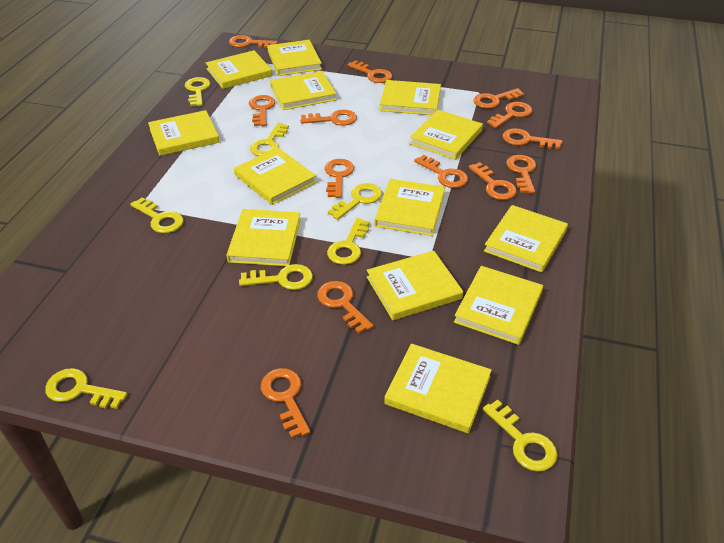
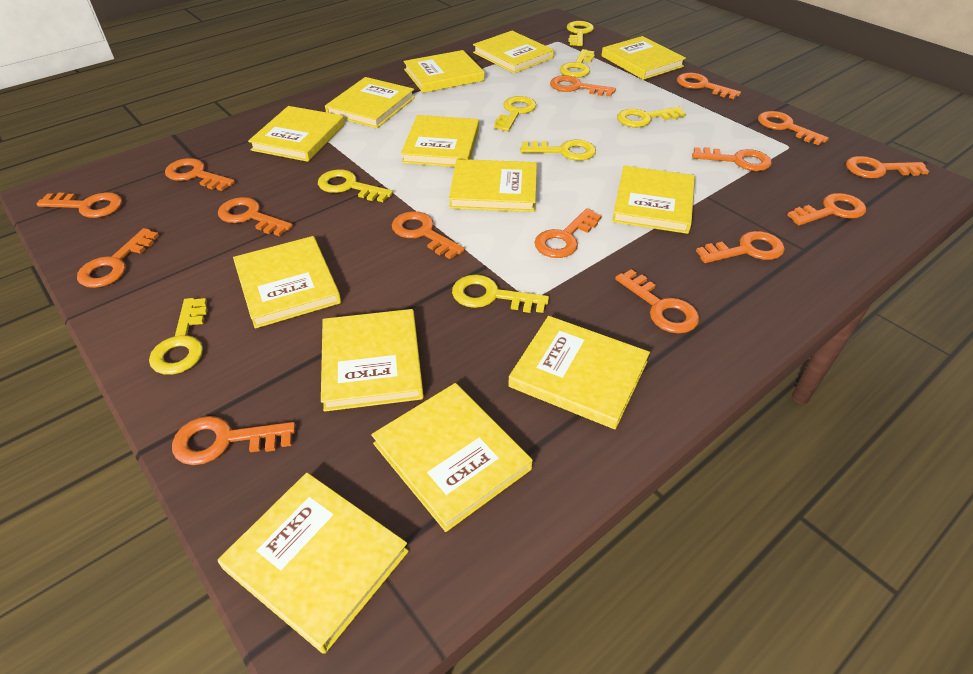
orange key: [229,35,277,48] [249,95,275,126] [261,368,310,438] [300,110,357,126] [317,281,373,333] [325,159,354,198] [348,60,392,83] [414,155,468,188] [468,162,517,200] [473,88,524,109] [487,102,532,128] [503,128,562,149] [506,155,536,194] = 13 -> [36,192,122,218] [77,228,159,288] [165,158,235,191] [172,416,295,465] [218,197,293,236] [392,211,465,259] [535,208,602,258] [550,75,616,96] [615,269,699,333] [677,73,741,99] [692,147,772,171] [696,231,785,263] [758,111,829,145] [787,193,866,226] [846,156,929,178] = 15

